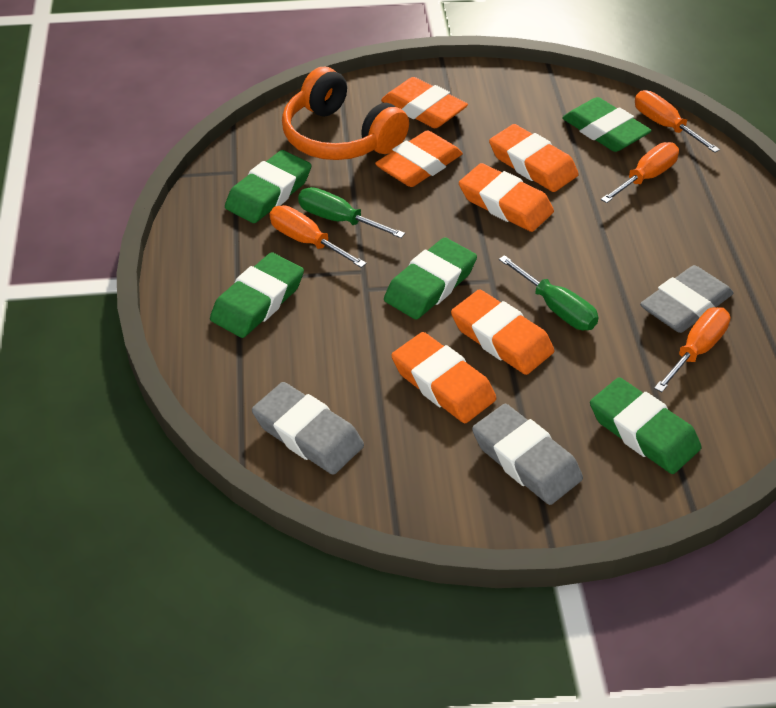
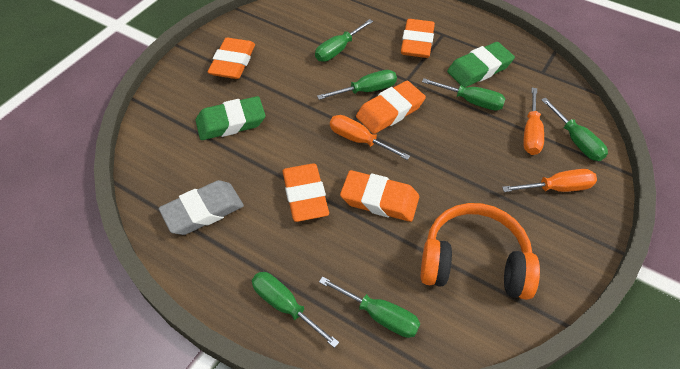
green eraser: [210,253,304,338] [225,150,311,223] [384,237,477,320] [562,97,652,152] [590,377,702,474] = 5 -> [195,96,266,140] [447,42,515,87] = 2
green screwdriver: [298,187,405,238] [499,255,599,330] = 2 -> [252,272,339,348] [315,19,373,62] [317,70,397,100] [319,276,420,338] [422,78,506,111] [541,98,608,161] = 6
grey eraser: [252,382,364,475] [472,404,583,505] [640,265,733,333] = 3 -> [159,180,244,235] = 1
orange eraser: [375,130,463,187] [381,77,468,128] [391,332,496,423] [451,289,554,375] [459,163,554,232] [489,124,579,192] = 6 -> [208,38,255,79] [282,164,329,222] [340,170,419,222] [356,81,426,134] [401,19,435,58] = 5
orange screwdriver: [270,205,367,268] [601,142,679,203] [635,90,720,153] [654,307,730,392] = 4 -> [330,115,410,160] [502,169,597,192] [524,88,544,155] = 3

